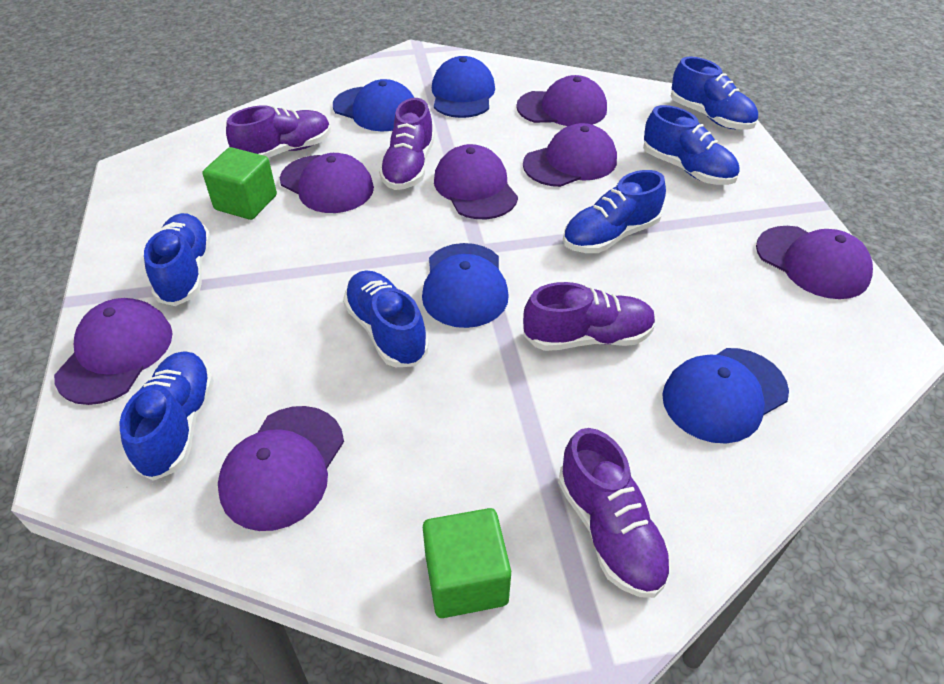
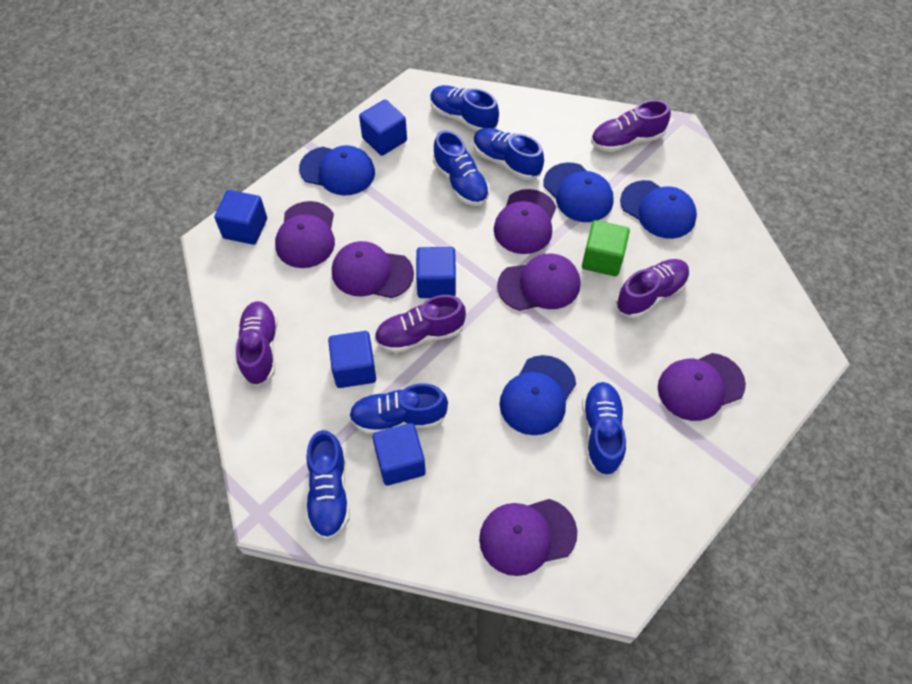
blue cube: none = 0 -> [214,190,267,245] [328,331,376,388] [359,100,407,156] [372,423,426,486] [416,247,456,298] = 5
green cube: [203,147,277,220] [423,508,511,618] = 2 -> [582,220,630,276] = 1
purple cap: [54,298,173,405] [218,406,344,531] [280,153,374,213] [434,144,518,219] [516,75,607,126] [523,123,617,187] [756,226,873,299] = 7 -> [275,201,335,268] [332,241,414,298] [479,499,577,576] [494,189,556,254] [497,253,580,311] [658,353,746,421] = 6

